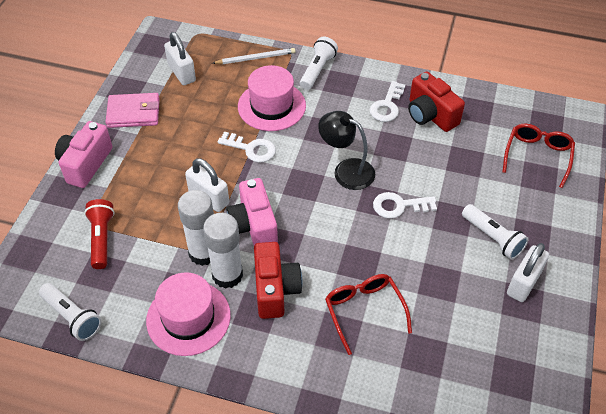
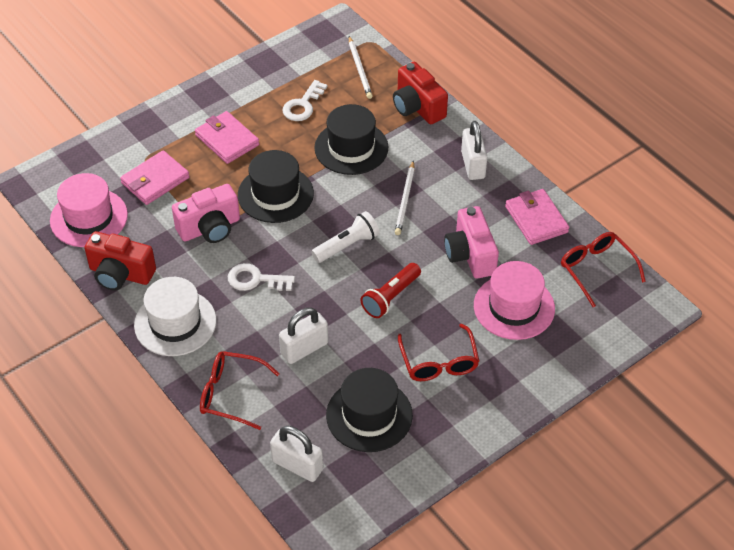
black hat: none = 0 -> [238,150,314,223] [314,104,388,175] [326,368,413,452] = 3
black lamp: [318,111,375,190] = 1 -> none = 0
pink wallet: [105,93,160,128] = 1 -> [120,150,190,205] [195,111,259,164] [505,189,569,245] = 3
red glasses: [325,274,412,355] [503,124,575,188] = 2 -> [200,351,280,430] [398,324,479,381] [561,232,646,307] = 3
white flashlight: [39,283,101,341] [300,37,338,90] [462,204,529,260] = 3 -> [311,211,380,263] = 1
white glue stick: [178,190,214,266] [203,213,243,289] = 2 -> none = 0
white hat: none = 0 -> [134,277,217,356] = 1
white key: [218,132,276,162] [370,81,405,122] [373,192,437,219] = 3 -> [228,263,295,291] [282,80,327,121] = 2
white pencil: [212,48,296,64] = 1 -> [349,36,373,99] [395,160,415,235] = 2

